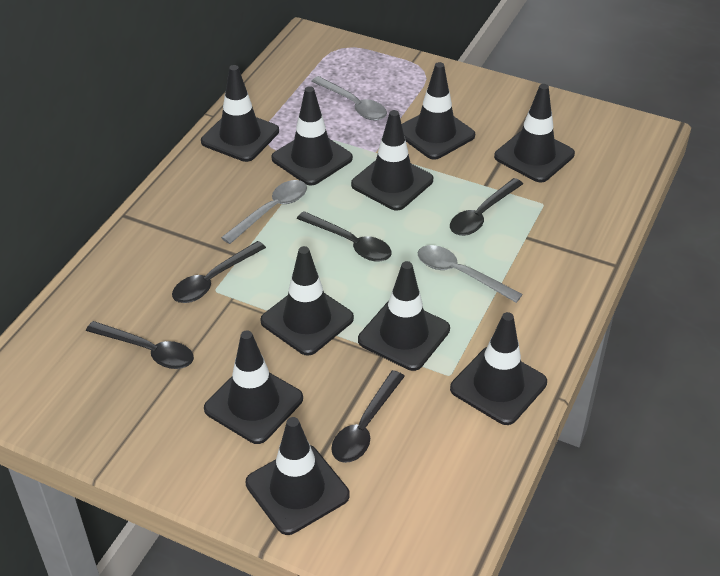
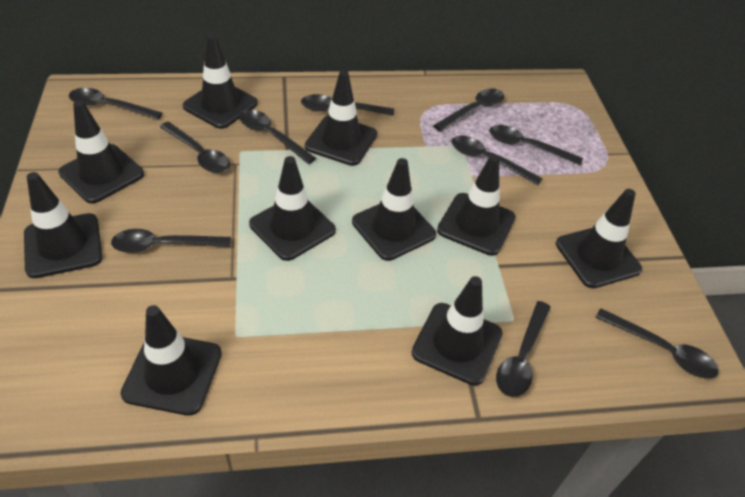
black spoon: [86,321,194,369] [172,241,266,303] [297,211,392,262] [331,370,405,463] [450,178,523,236] = 5 -> [69,88,162,120] [111,229,231,253] [160,121,230,173] [239,110,316,164] [301,94,394,116] [433,88,504,132] [452,136,543,185] [489,125,583,165] [496,301,551,397] [595,308,719,379] = 10
grey spoon: [221,180,307,244] [311,76,387,121] [418,245,523,303] = 3 -> none = 0

